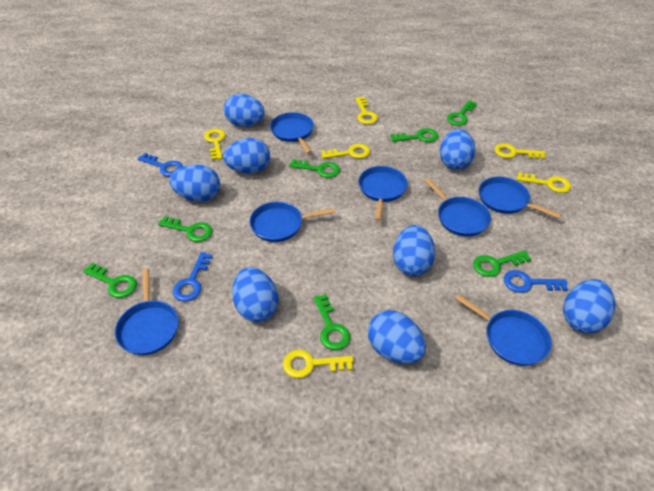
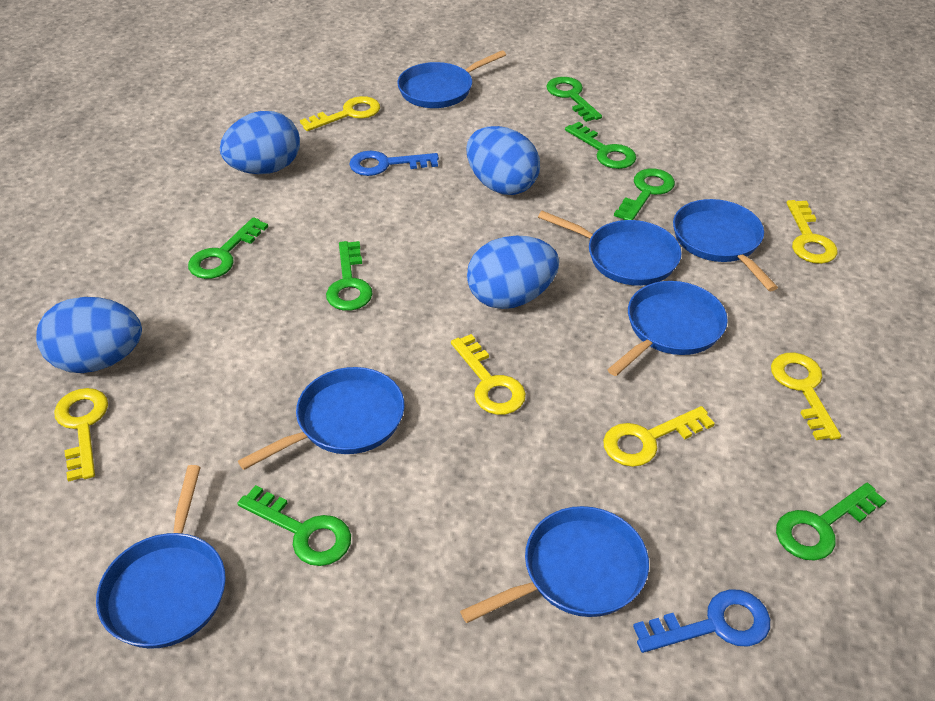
blue egg: [170,164,220,202] [223,138,270,174] [224,94,265,127] [232,267,279,322] [368,310,426,364] [393,225,435,276] [440,129,475,170] [563,279,615,334] = 8 -> [36,297,142,373] [220,111,300,174] [467,126,540,195] [467,236,559,309] = 4
blue key: [138,153,183,177] [173,252,212,301] [504,270,568,293] = 3 -> [349,151,439,176] [633,589,770,653] = 2

